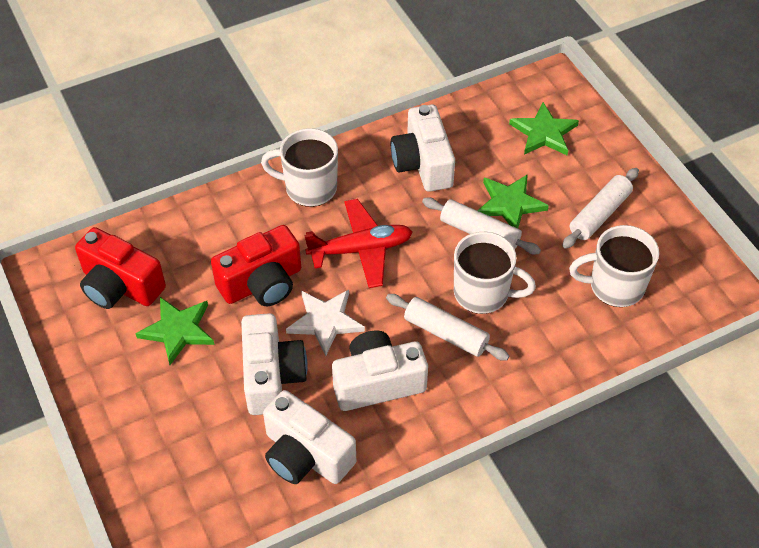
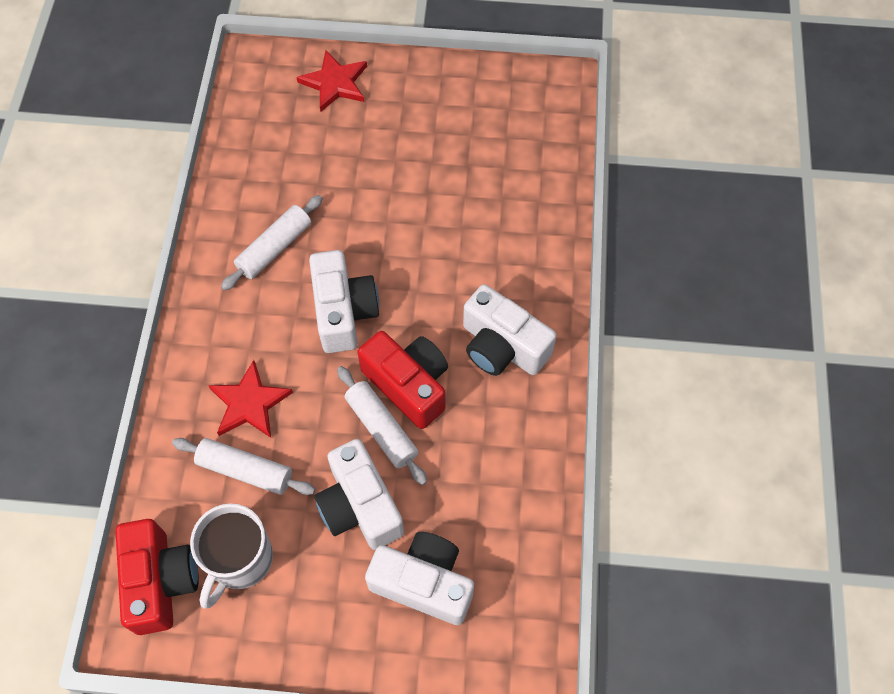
green star: [135,297,215,365] [477,174,549,228] [509,102,579,155] = 3 -> none = 0
red plane: [304,199,412,288] = 1 -> none = 0
red star: none = 0 -> [208,360,293,438] [296,50,367,112] = 2
white mug: [261,128,338,207] [454,232,536,314] [569,225,659,307] = 3 -> [190,504,273,609] = 1
white star: [286,290,365,356] = 1 -> none = 0

